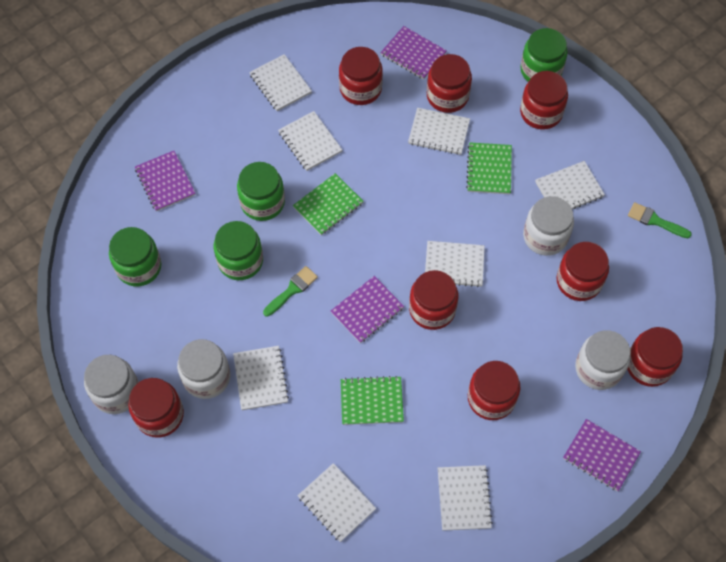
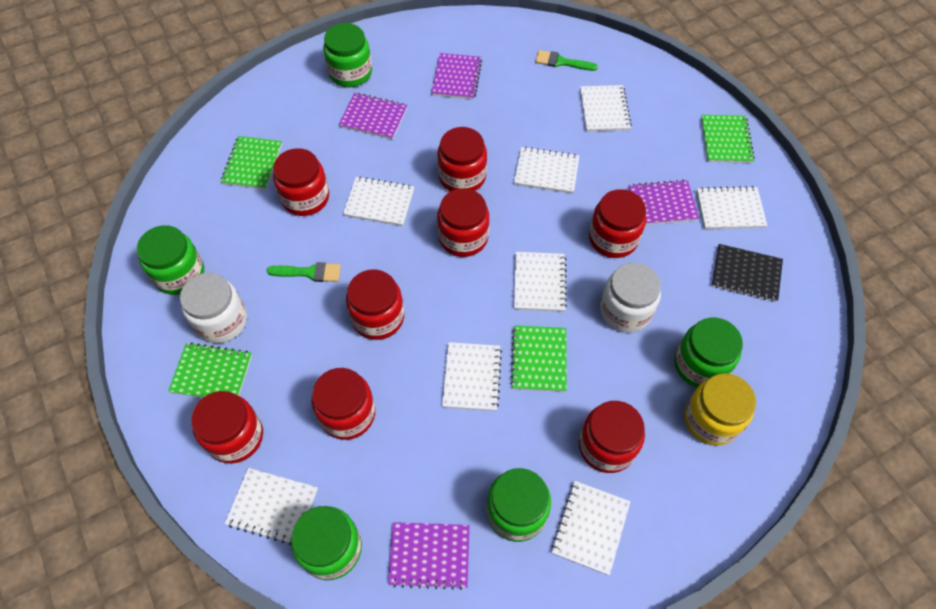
black notebook: none = 0 -> [711,244,783,302] = 1
green jar: [109,227,161,286] [214,221,263,280] [237,162,285,221] [520,28,568,82] = 4 -> [137,225,204,295] [291,506,362,580] [323,23,372,87] [486,468,551,542] [674,317,743,387] = 5
green notebook: [293,173,364,235] [341,376,404,425] [466,143,512,194] = 3 -> [168,343,252,398] [221,136,282,190] [511,325,567,392] [701,115,755,163] = 4
white jar: [84,355,139,414] [177,339,230,399] [523,196,574,256] [575,330,631,390] = 4 -> [180,273,247,343] [600,262,661,333] = 2
yellow jar: none = 0 -> [684,373,756,446] = 1

